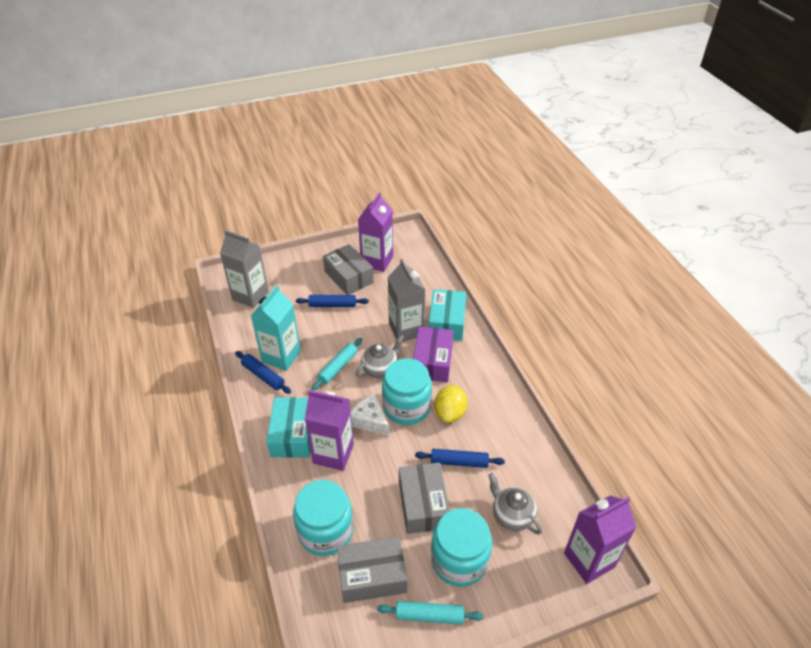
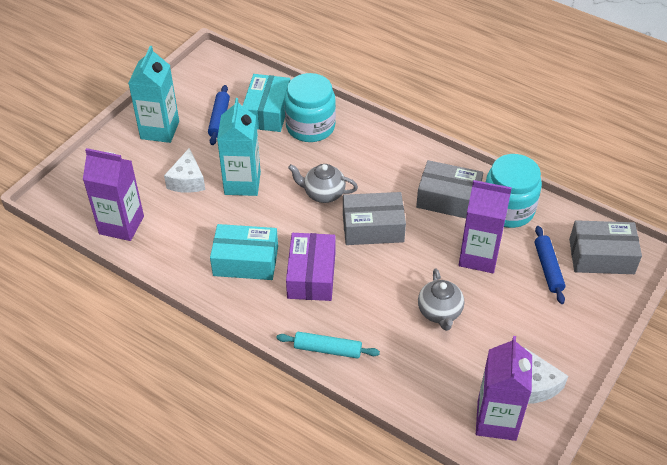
blue rolling pin: [235,351,291,394] [296,295,369,307] [415,449,505,468] = 3 -> [208,85,230,145] [534,226,566,304] = 2
grey carton: [220,230,269,308] [388,259,426,342] = 2 -> none = 0
turquoise carton: [251,285,301,371] = 1 -> [128,46,179,143] [217,98,261,196] = 2
turquoise jar: [293,480,354,556] [382,358,432,425] [431,508,492,587] = 3 -> [284,73,336,142] [486,154,542,228] = 2
turquoise rolling pin: [312,338,362,391] [377,601,483,624] = 2 -> [276,332,380,359] = 1
white cheese: [351,394,390,436] = 1 -> [164,148,205,193] [523,347,568,404] = 2
yellow lemon: [434,385,467,423] = 1 -> none = 0

